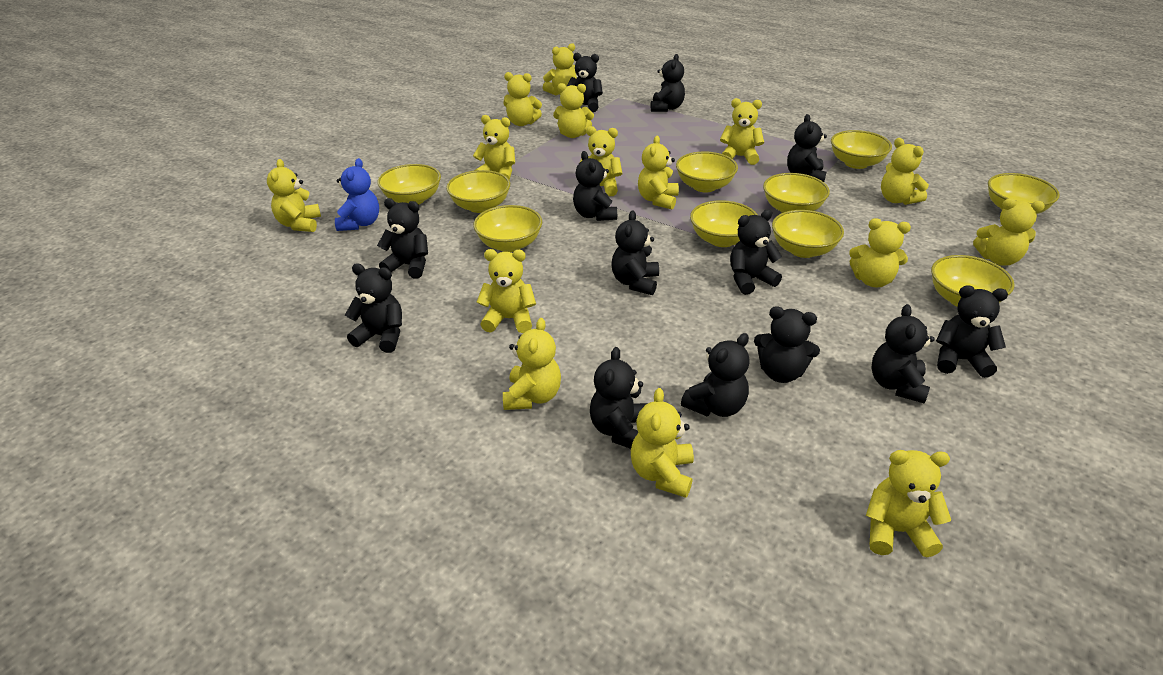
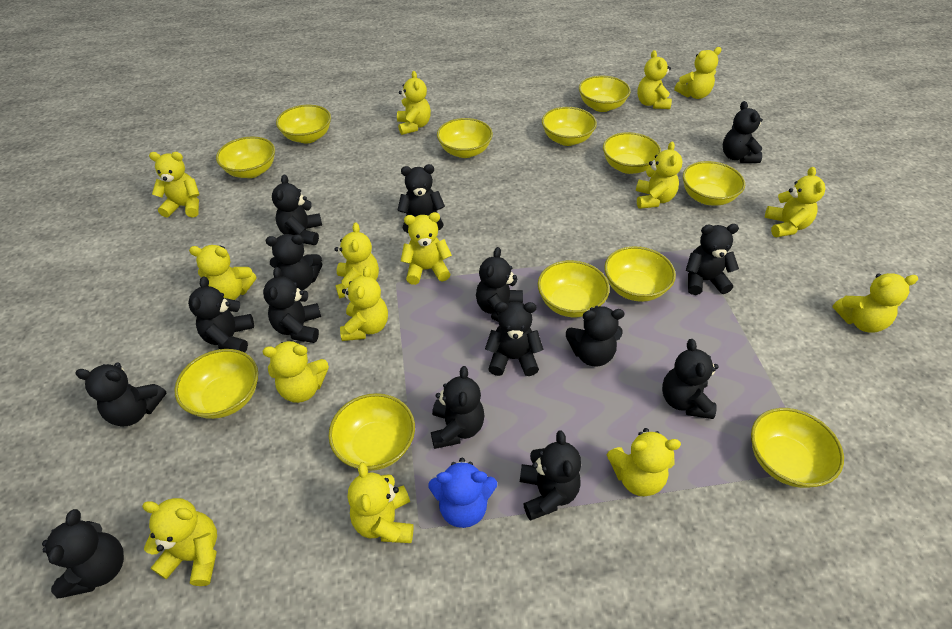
black teddy bear: [345,263,402,353] [377,198,428,279] [566,53,603,112] [573,151,617,221] [590,347,648,449] [612,210,659,295] [651,54,685,112] [681,333,750,417] [730,210,782,295] [754,306,820,383] [787,114,827,182] [871,304,935,404] [936,285,1008,378] = 13 -> [42,509,124,598] [75,362,167,427] [188,276,254,353] [263,267,321,343] [266,234,322,290] [272,174,322,245] [397,164,445,233] [431,366,485,449] [476,247,523,322] [485,302,544,376] [520,430,581,521] [566,306,625,367] [662,339,719,419] [686,224,739,295] [723,101,763,163] = 15
yellow bowl: [377,164,441,205] [446,170,510,213] [473,205,542,252] [676,151,738,192] [690,200,758,247] [763,173,830,213] [772,210,844,258] [831,130,892,169] [931,255,1015,307] [988,173,1060,214] = 10 -> [174,349,258,419] [216,136,275,178] [276,105,331,143] [329,393,415,471] [437,118,493,158] [538,260,610,317] [542,107,597,146] [579,75,631,112] [603,132,661,174] [604,246,676,302] [683,161,745,206] [751,408,844,488] = 12

